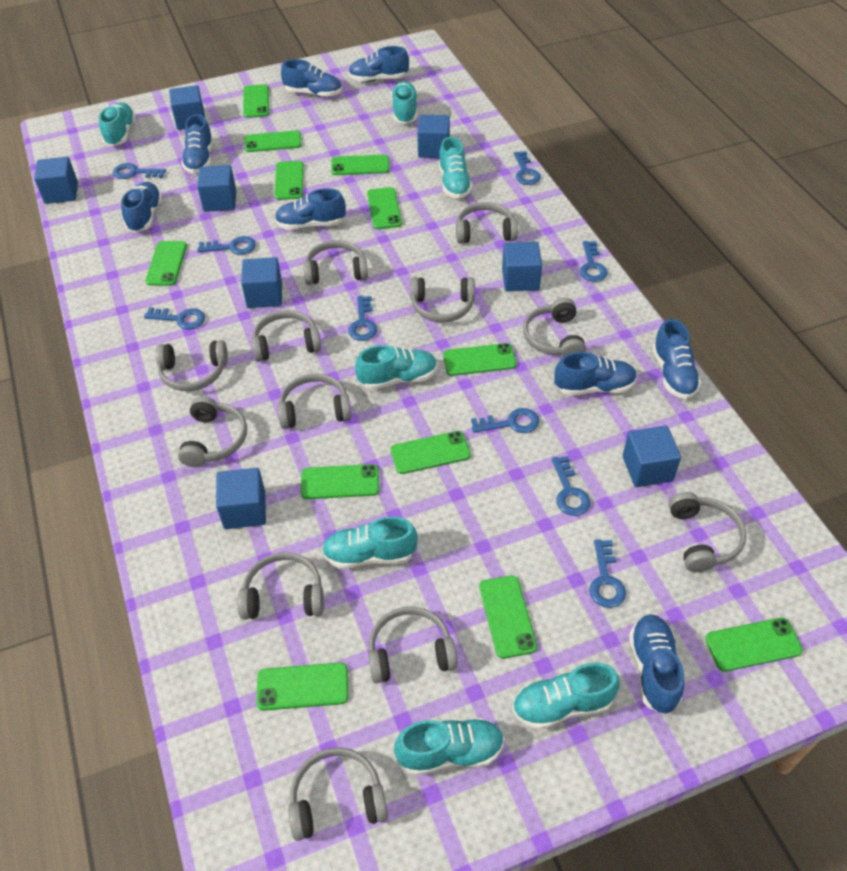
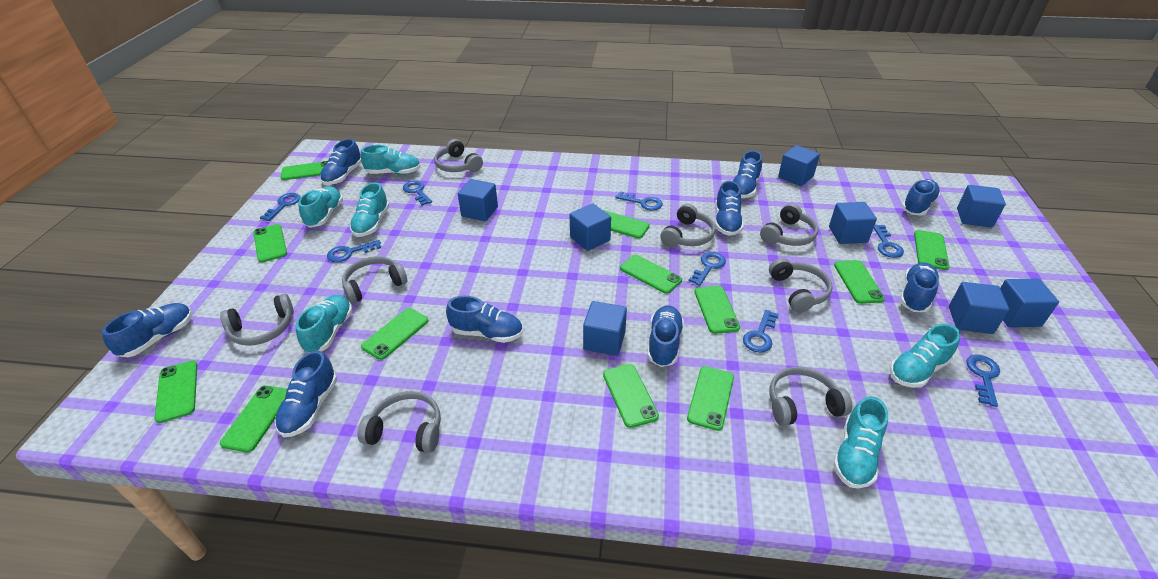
blue key: [113,163,166,179] [144,307,205,330] [198,236,256,255] [348,296,377,341] [471,408,539,433] [514,151,541,185] [552,456,590,516] [580,241,608,282] [589,539,626,608] = 9 -> [260,193,301,221] [327,240,381,262] [403,180,432,206] [616,191,663,211] [689,252,726,286] [743,310,779,353] [874,224,904,258] [966,355,1000,407] = 8
blue shoe: [121,182,162,232] [181,114,213,174] [275,188,346,230] [281,59,342,97] [348,46,409,82] [554,352,637,395] [629,614,685,714] [652,319,701,399] = 8 -> [102,303,193,357] [275,350,337,437] [320,139,362,185] [446,296,523,343] [648,305,684,367] [715,181,744,236] [733,150,762,198] [900,262,939,312] [902,179,940,216] = 9
grey headphones: [156,340,228,391] [178,396,247,467] [238,552,324,620] [251,310,321,362] [278,374,351,429] [288,747,388,841] [304,240,368,285] [368,607,458,683] [410,277,475,322] [456,202,518,243] [523,298,586,357] [669,492,747,572] = 12 -> [220,294,294,346] [342,256,407,304] [357,391,441,453] [434,139,483,172] [660,204,716,247] [760,203,818,246] [769,258,833,313] [770,367,852,426] = 8
turquoise shoe: [99,102,136,146] [322,516,418,569] [355,345,437,390] [391,81,417,124] [394,718,504,775] [439,137,472,199] [512,663,620,730] = 7 -> [296,294,353,353] [298,186,343,228] [350,182,389,237] [361,145,420,175] [833,396,888,489] [890,324,961,388] = 6

